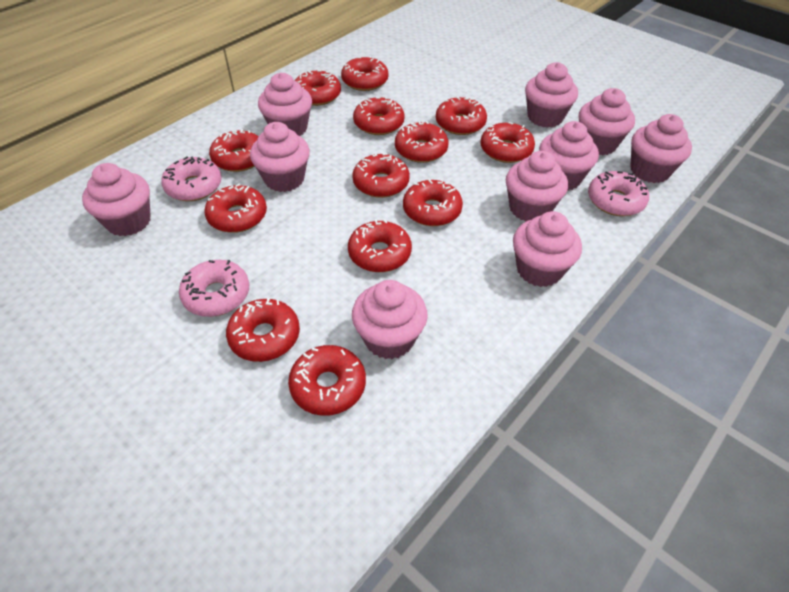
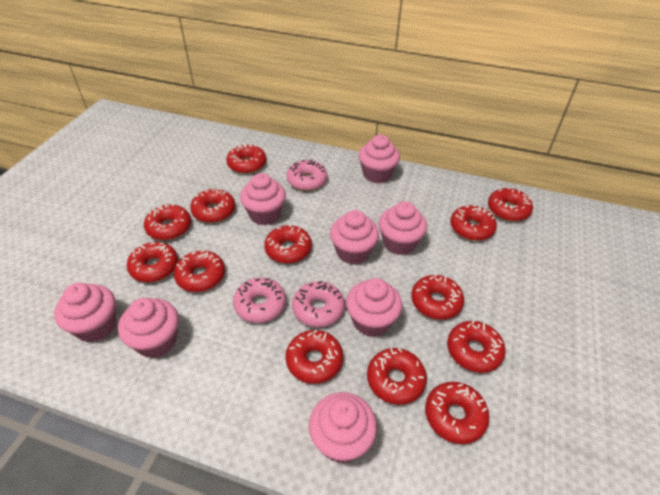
pink cupcake: [82,163,151,236] [250,122,310,192] [258,73,312,136] [352,280,428,359] [506,151,568,222] [513,211,582,287] [525,62,578,128] [539,121,599,191] [579,88,635,155] [630,114,692,183] = 10 -> [54,283,116,342] [118,298,179,358] [240,173,286,225] [309,392,377,463] [330,210,379,265] [346,278,402,337] [359,135,400,184] [379,201,427,255] = 8

